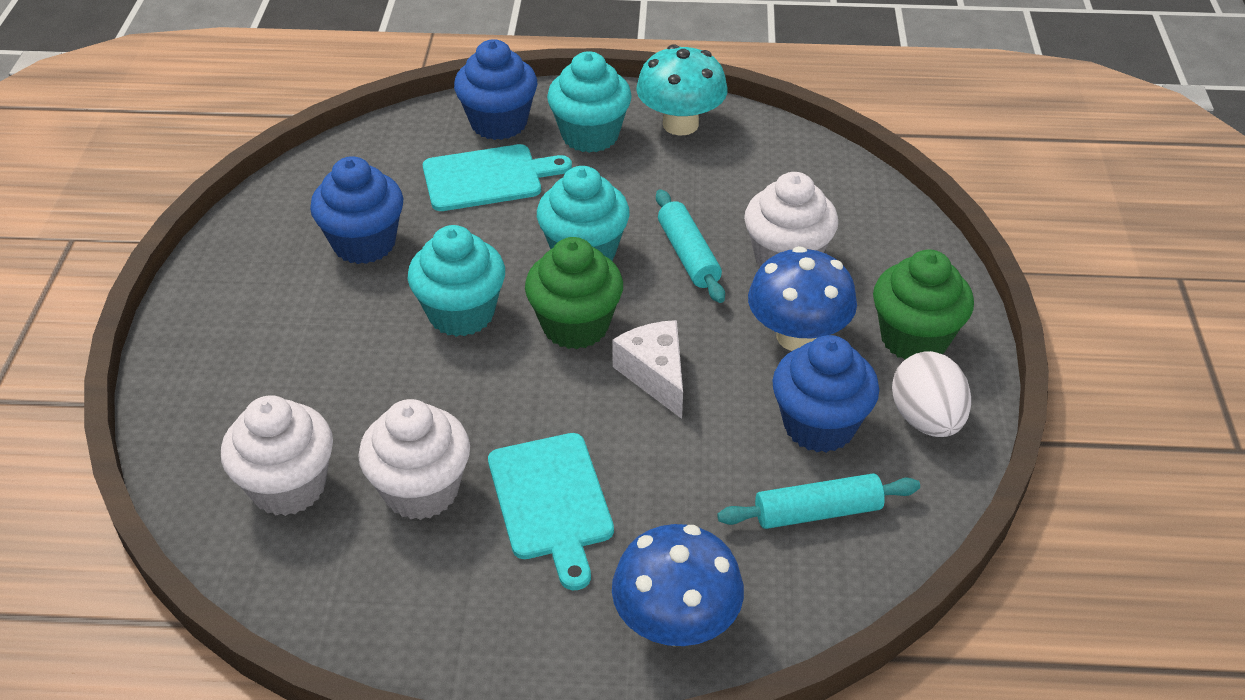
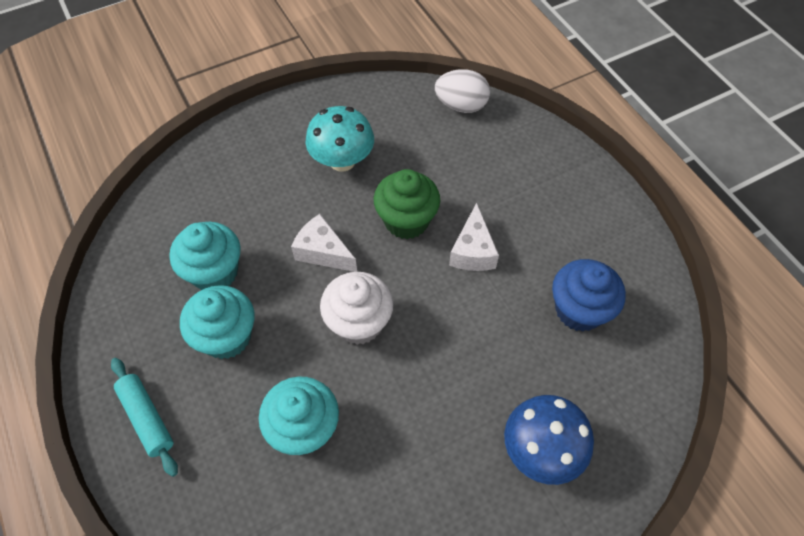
blue cupcake: [310,156,403,264] [454,39,537,140] [772,335,879,453] = 3 -> [552,259,626,332] = 1
blue mushroom: [612,524,744,646] [748,246,857,351] = 2 -> [504,395,594,485] = 1
green cupcake: [525,237,623,349] [873,249,974,360] = 2 -> [374,169,440,239] = 1
turquoise cutting board: [423,144,572,211] [488,433,614,590] = 2 -> none = 0
turquoise rolling pin: [656,189,725,303] [717,473,920,529] = 2 -> [111,358,178,477] = 1
white cheese: [612,320,683,419] = 1 -> [291,214,357,272] [449,203,499,271] = 2
white cupcake: [221,395,333,516] [358,399,470,520] [744,172,838,268] = 3 -> [320,272,393,345] = 1

